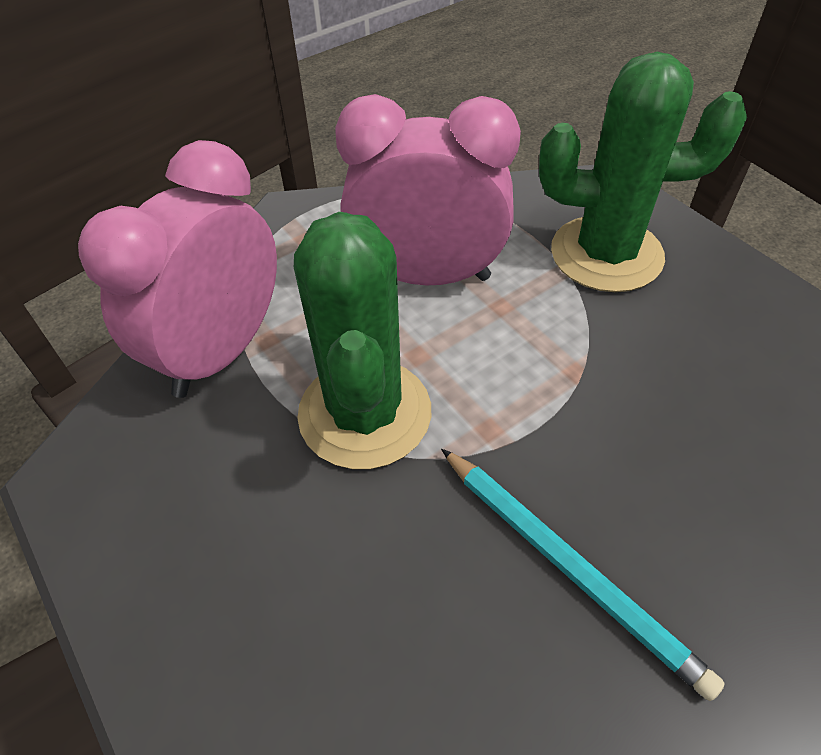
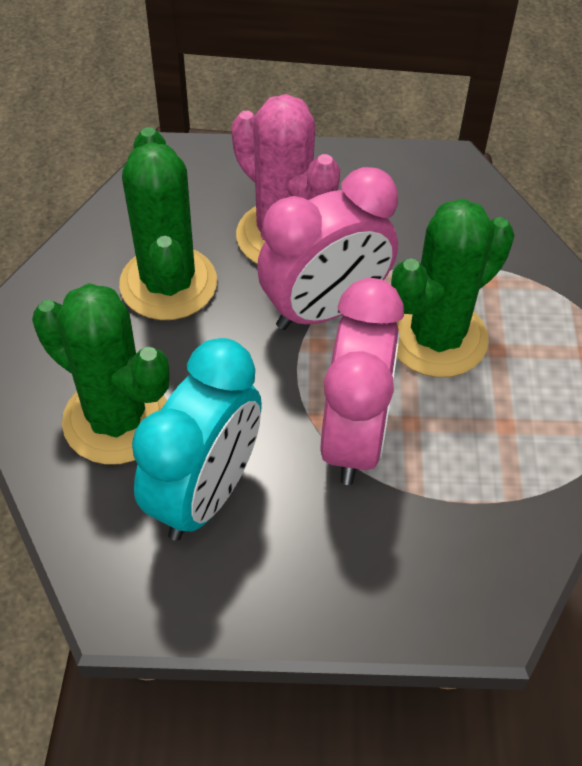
green cactus: [294,212,431,469] [539,52,747,292] = 2 -> [32,283,169,465] [119,127,217,320] [391,199,514,377] = 3
pink cactus: none = 0 -> [231,94,340,264] = 1
turquoise clock: none = 0 -> [132,338,262,541] = 1
turquoise pencil: [441,449,725,701] = 1 -> none = 0

